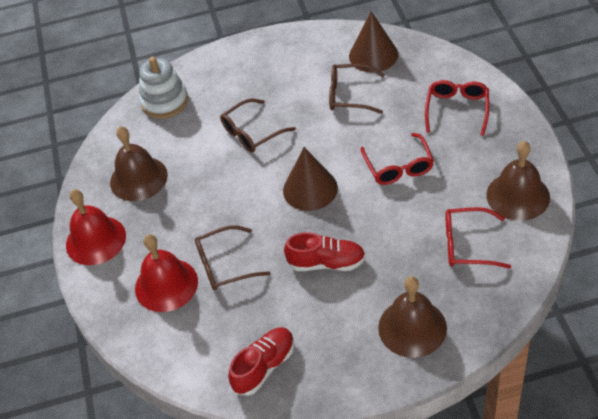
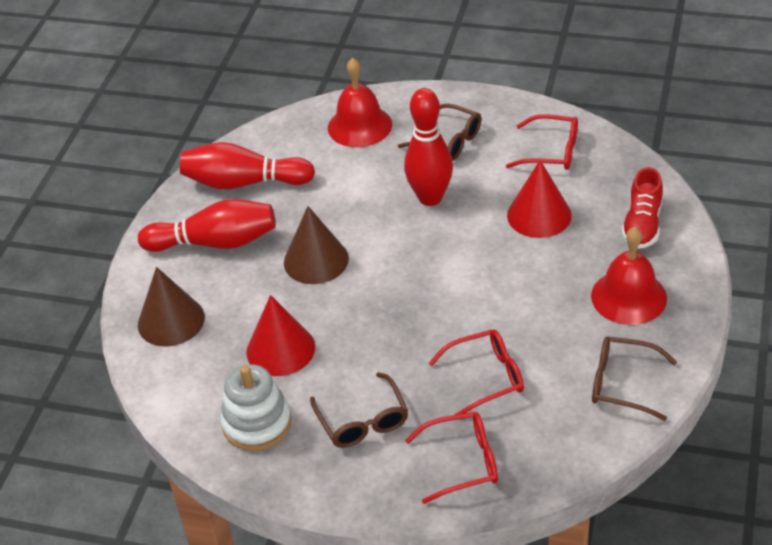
brown bell: [110,126,168,201] [378,277,447,358] [487,141,550,221] = 3 -> none = 0
red bowling pin: none = 0 -> [138,199,276,252] [180,142,315,189] [404,88,453,206] = 3
red cone: none = 0 -> [246,295,315,376] [507,160,572,238] = 2
red shoe: [228,327,295,396] [284,232,366,271] = 2 -> [622,167,663,249] = 1

